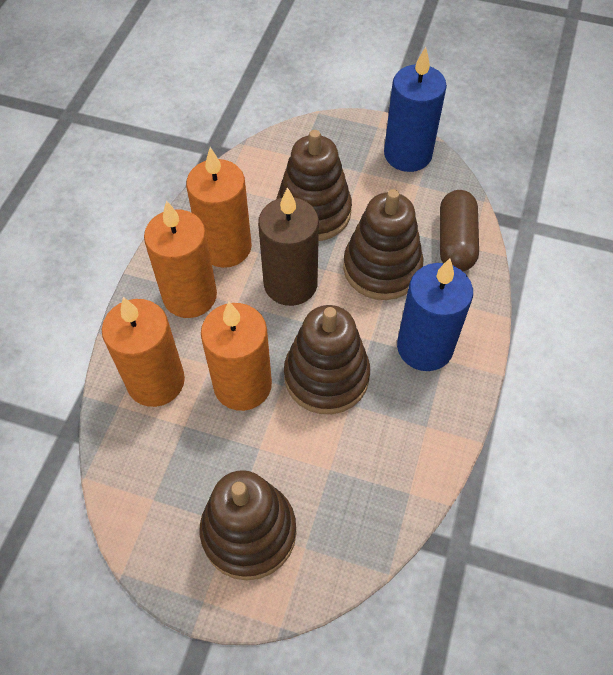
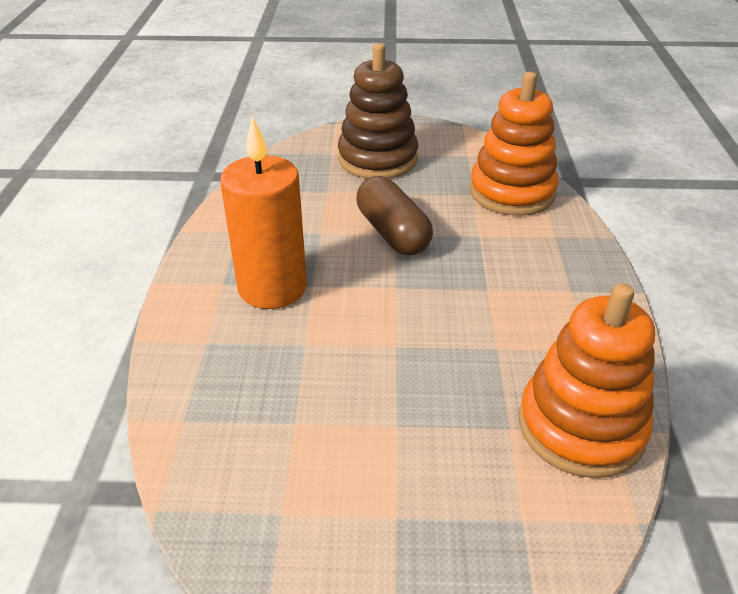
blue candle: [384,47,447,172] [397,258,473,371] = 2 -> none = 0
brown candle: [258,187,319,306] = 1 -> none = 0
brown stacking toy: [200,470,297,580] [276,130,352,241] [284,305,370,414] [343,189,423,300] = 4 -> [338,43,418,179] = 1
orange candle: [102,297,185,407] [144,200,217,318] [186,147,252,268] [201,302,272,411] = 4 -> [220,116,307,309] = 1
orange stacking toy: none = 0 -> [470,72,559,216] [519,283,655,478] = 2

